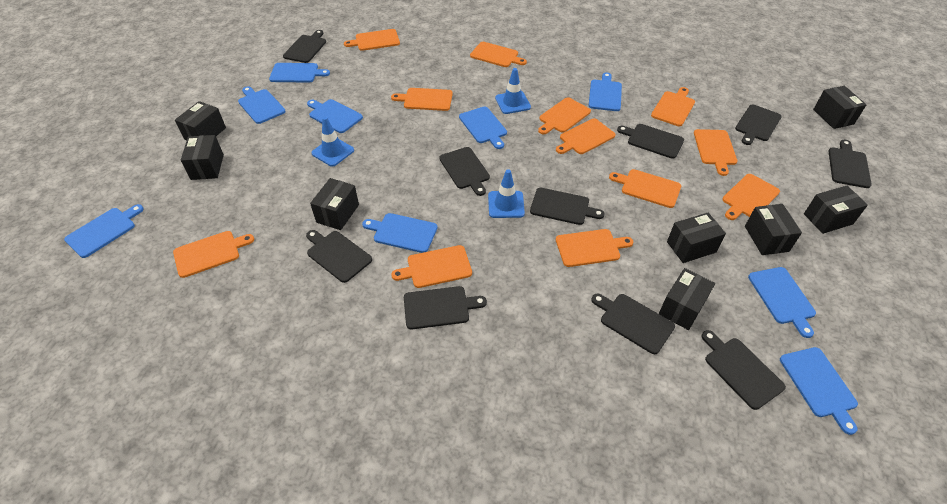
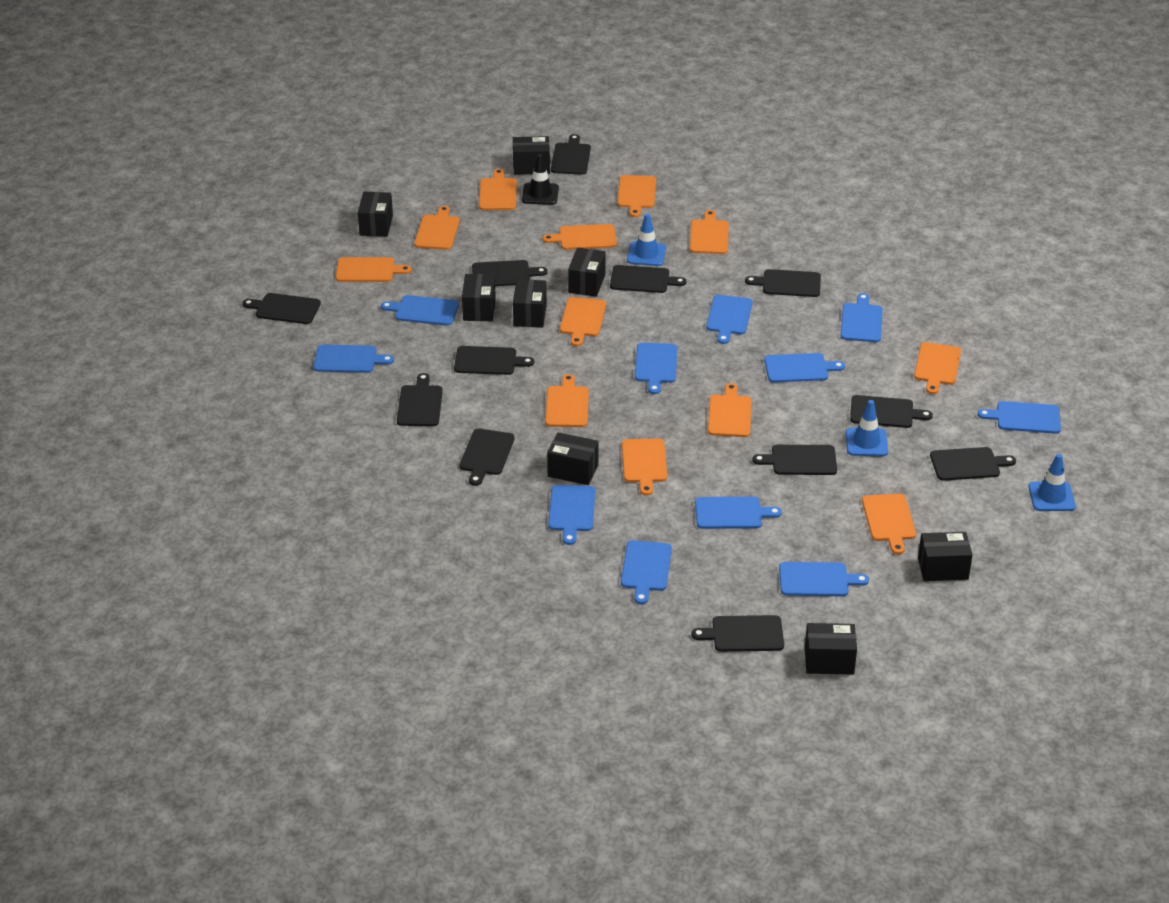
black cutting board: [283,30,326,63] [306,230,372,283] [404,286,487,329] [439,147,490,196] [530,188,605,225] [591,294,675,354] [617,124,684,159] [701,330,786,410] [735,104,782,145] [828,140,872,188] = 10 -> [242,293,321,324] [397,373,443,426] [454,346,534,375] [460,429,515,486] [472,260,548,286] [551,134,591,175] [610,265,686,293] [691,615,784,652] [745,269,821,297] [752,445,837,475] [850,395,933,428] [930,447,1016,481] = 12
black traffic cone: none = 0 -> [522,154,559,205] = 1
blue cutting board: [64,204,144,258] [238,86,286,124] [269,63,330,83] [307,99,363,133] [362,213,438,253] [459,106,507,149] [589,72,622,111] [748,267,816,338] [780,347,858,435] = 9 -> [313,345,394,373] [381,295,459,326] [548,485,595,545] [621,540,672,604] [635,343,677,394] [695,497,782,529] [706,295,753,344] [764,353,845,383] [779,562,869,596] [841,293,883,342] [978,401,1061,434] = 11

